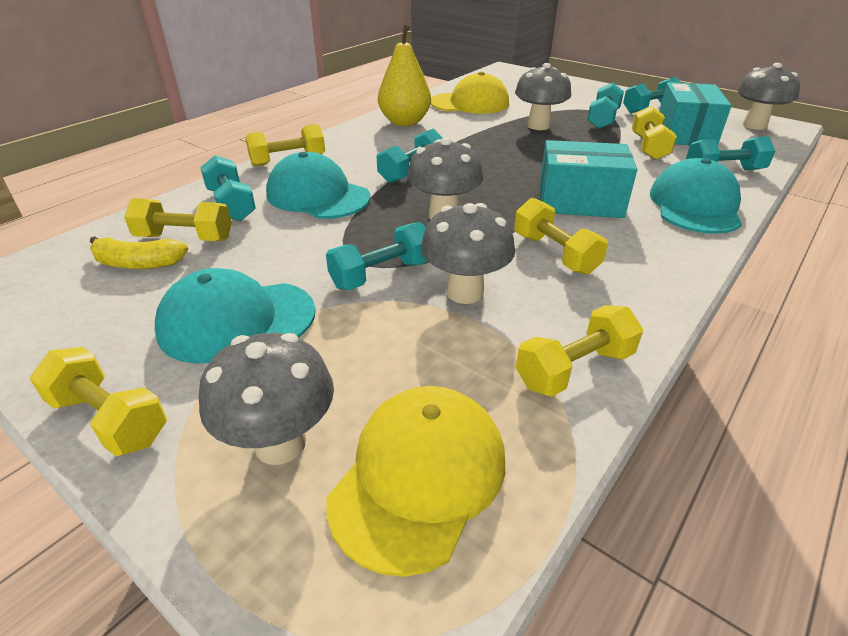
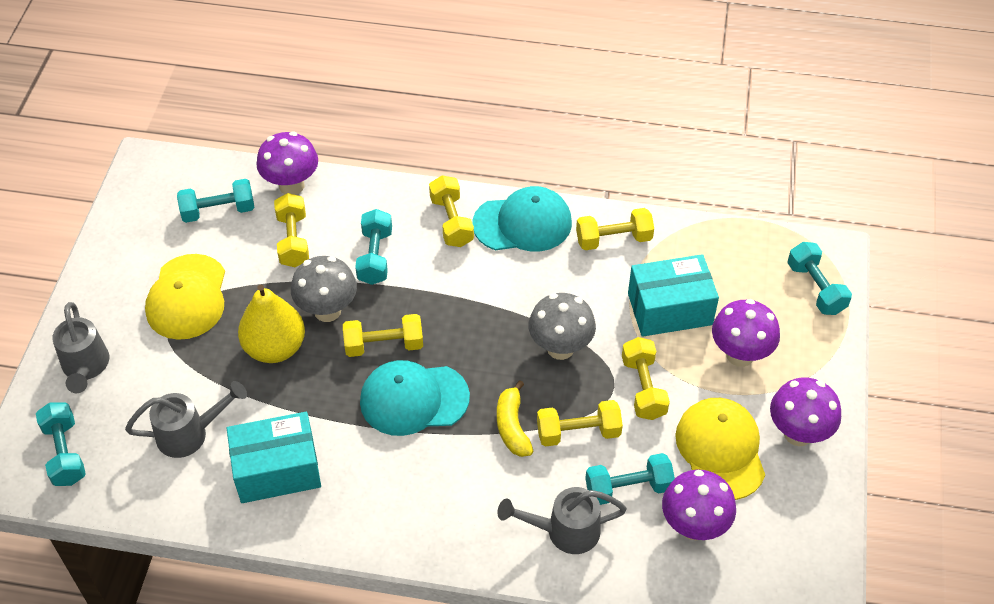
grey mushroom: [199,333,334,465] [407,137,483,220] [421,203,515,304] [515,63,571,130] [737,63,800,130] = 5 -> [291,256,357,322] [528,293,596,360] = 2
grey watering can: none = 0 -> [52,302,109,393] [125,381,247,458] [497,487,627,554] = 3
purple mushroom: none = 0 -> [257,132,318,195] [662,470,736,540] [712,299,780,367] [770,378,841,446] = 4
turquoise cap: [155,268,316,364] [266,152,370,219] [650,158,742,234] = 3 -> [360,360,470,436] [473,186,572,251] = 2
turquoise dumbbell: [200,155,256,221] [326,222,428,290] [377,129,443,183] [587,83,624,129] [623,77,681,113] [686,136,775,170] = 6 -> [36,402,86,486] [177,179,255,223] [355,209,392,285] [585,453,675,505] [788,242,852,315] = 5

